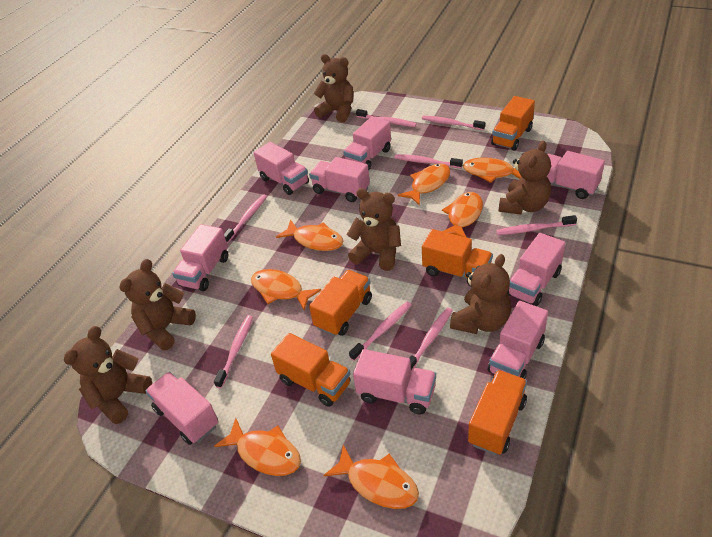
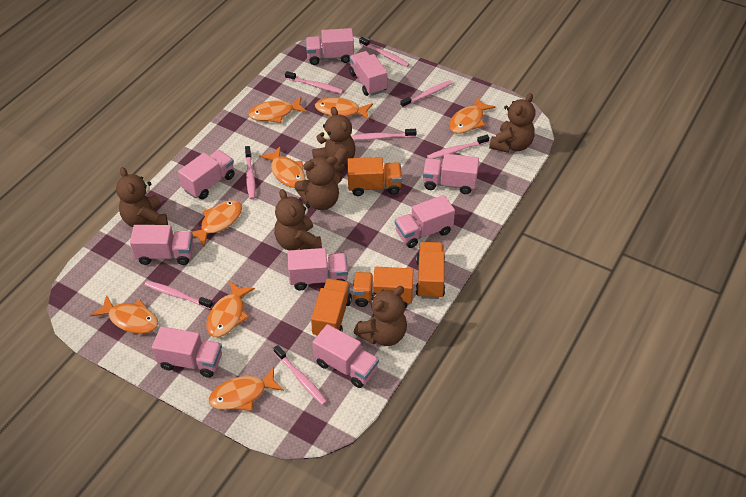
orange fish: [214,418,301,476] [251,269,321,310] [276,219,343,251] [323,445,419,509] [398,163,450,206] [442,192,483,238] [463,157,522,183] = 7 -> [90,295,158,334] [192,200,242,246] [206,282,255,337] [209,367,284,411] [248,97,307,123] [259,147,305,188] [315,97,373,120] [449,97,495,134] = 8
orange truck: [271,333,350,407] [309,270,372,336] [422,229,493,287] [468,370,527,455] [491,96,535,151] = 5 -> [311,279,352,337] [347,157,402,196] [353,267,414,308] [416,242,445,299] = 4

